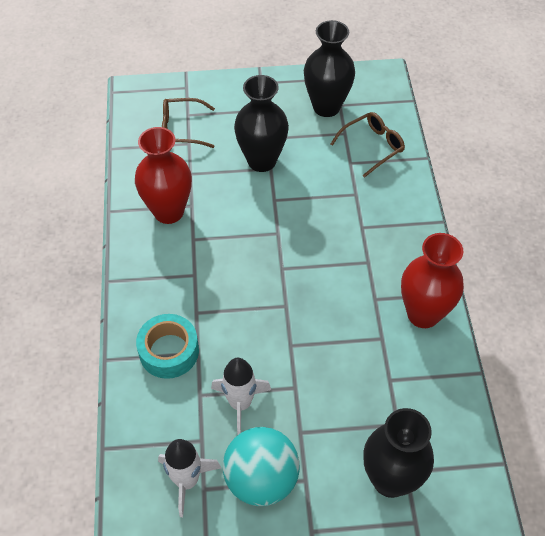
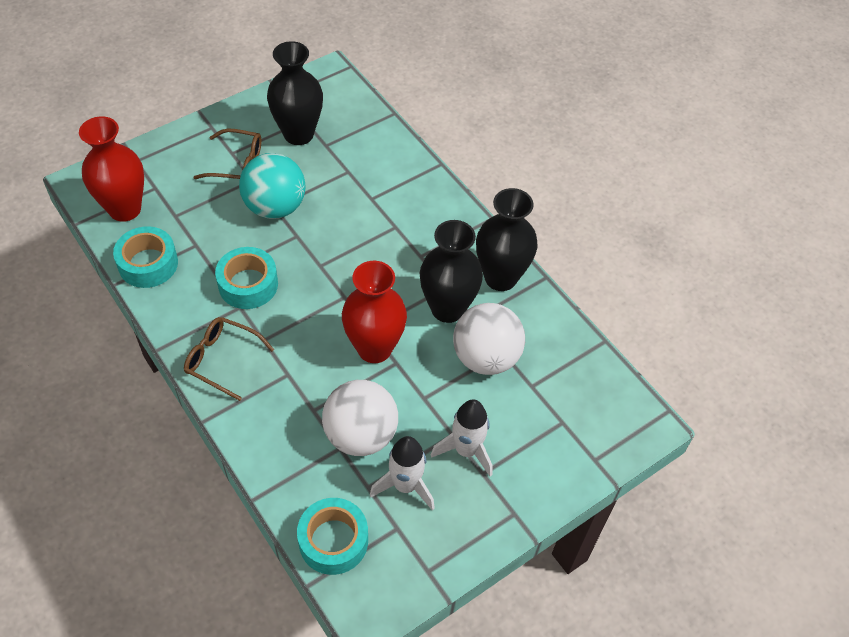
turquoise tape: [136,314,199,379] = 1 -> [113,226,178,288] [215,247,278,309] [297,498,368,575] = 3
white ball: none = 0 -> [322,380,398,456] [453,303,525,375] = 2

